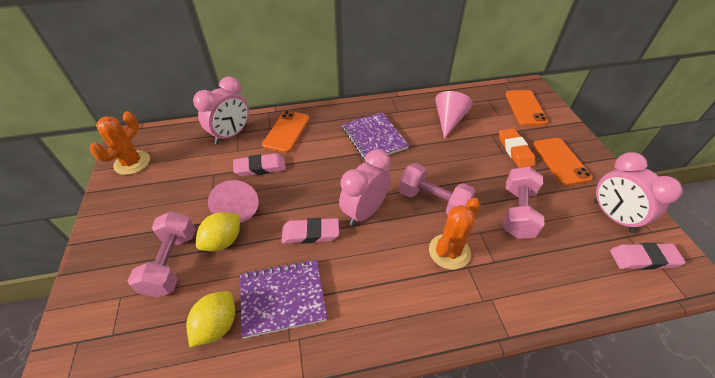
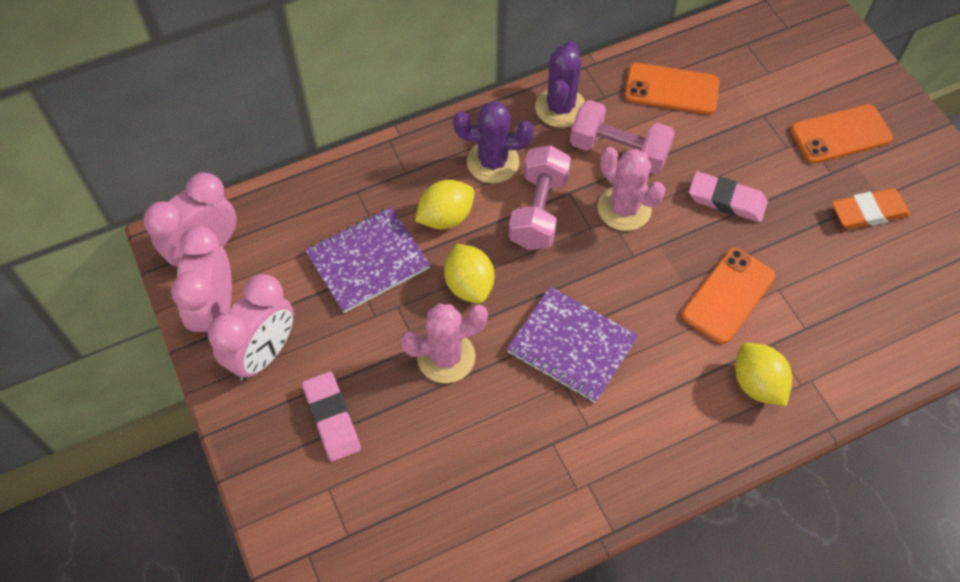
orange cactus: [90,111,150,175] [429,198,480,270] = 2 -> none = 0
pink cactus: none = 0 -> [400,304,488,383] [598,147,665,231] = 2
pink cone: [208,180,259,223] [435,91,473,139] = 2 -> none = 0
pink dumbbell: [128,211,196,298] [399,163,475,215] [503,167,544,239] = 3 -> [509,145,571,250] [570,100,675,174] = 2
pink eraser: [233,153,286,177] [281,218,339,244] [610,243,686,270] = 3 -> [302,372,361,462] [689,171,768,222] = 2
purple cactus: none = 0 -> [453,101,534,183] [535,41,585,128] = 2
yellow lemon: [186,291,235,347] [196,212,240,251] = 2 -> [415,180,474,229] [444,244,494,303] [735,343,792,406] = 3

